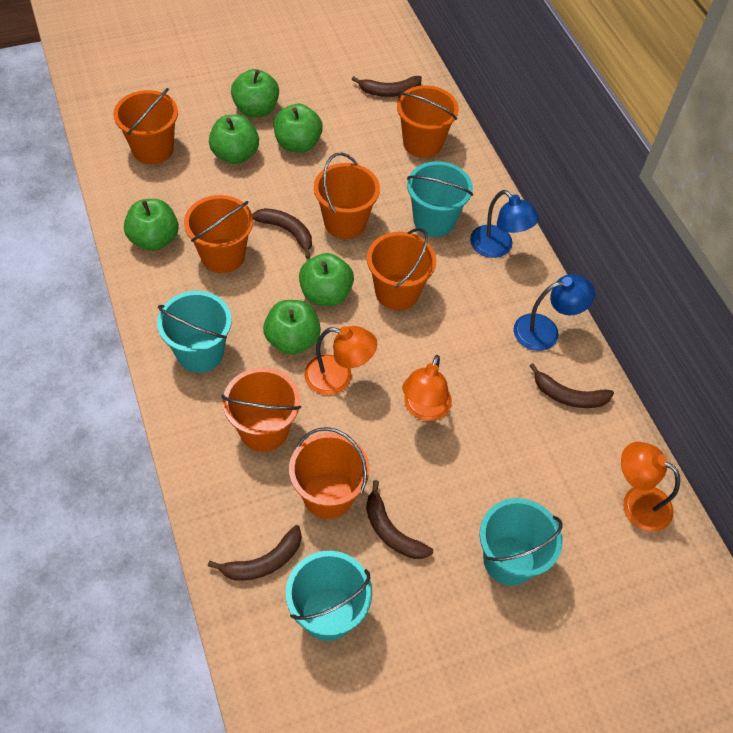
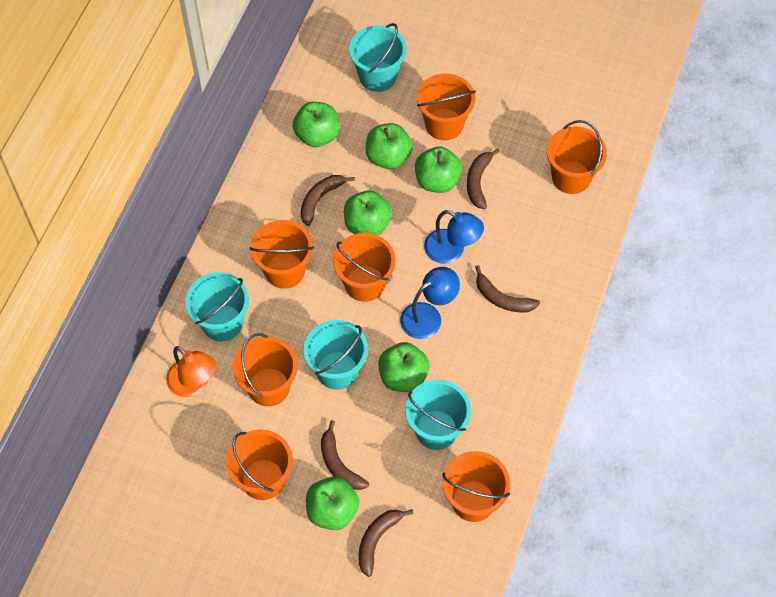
orange lamp: [304,326,377,395] [402,355,452,421] [621,442,680,531] = 3 -> [166,346,216,397] = 1

